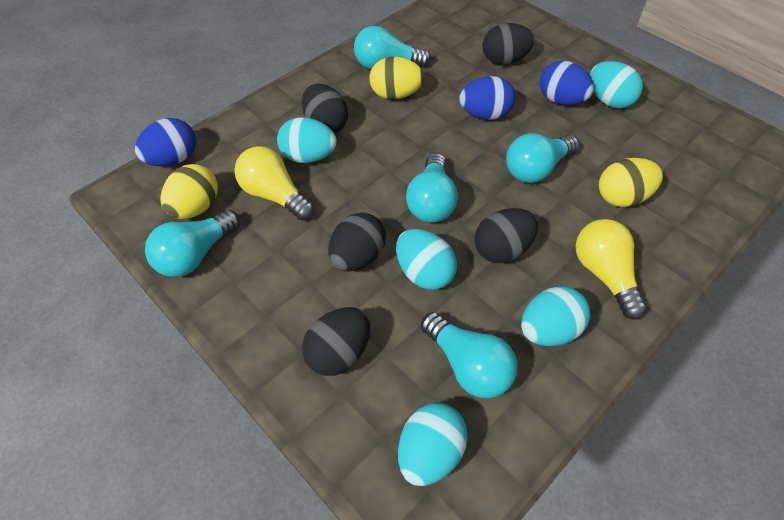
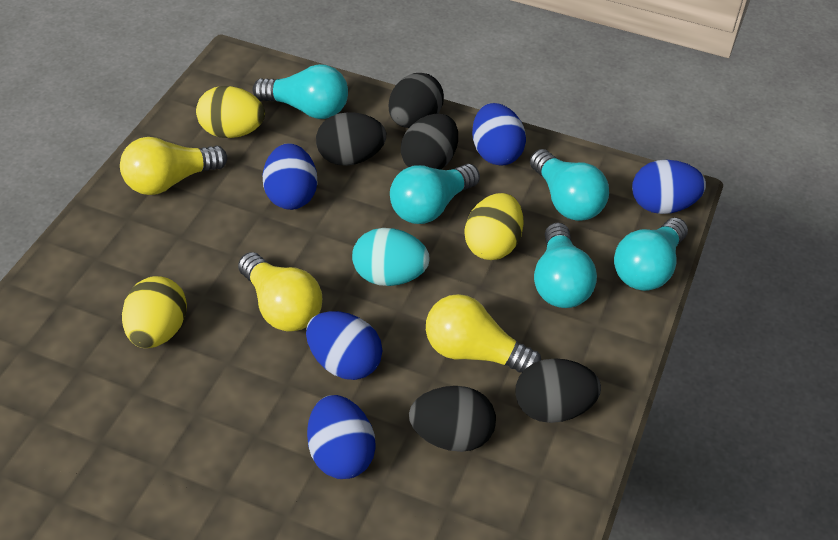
blue egg: [135,118,196,166] [459,76,516,120] [540,61,594,105] = 3 -> [262,143,317,210] [306,311,383,380] [307,395,376,479] [472,103,526,165] [632,160,706,214] = 5
turquoise egg: [277,118,337,163] [396,229,457,290] [398,403,468,486] [521,286,590,346] [590,61,643,109] = 5 -> [352,228,430,286] = 1
yellow light bulb: [235,146,314,221] [575,219,647,320] = 2 -> [120,137,227,195] [238,252,322,332] [426,294,541,373] = 3

